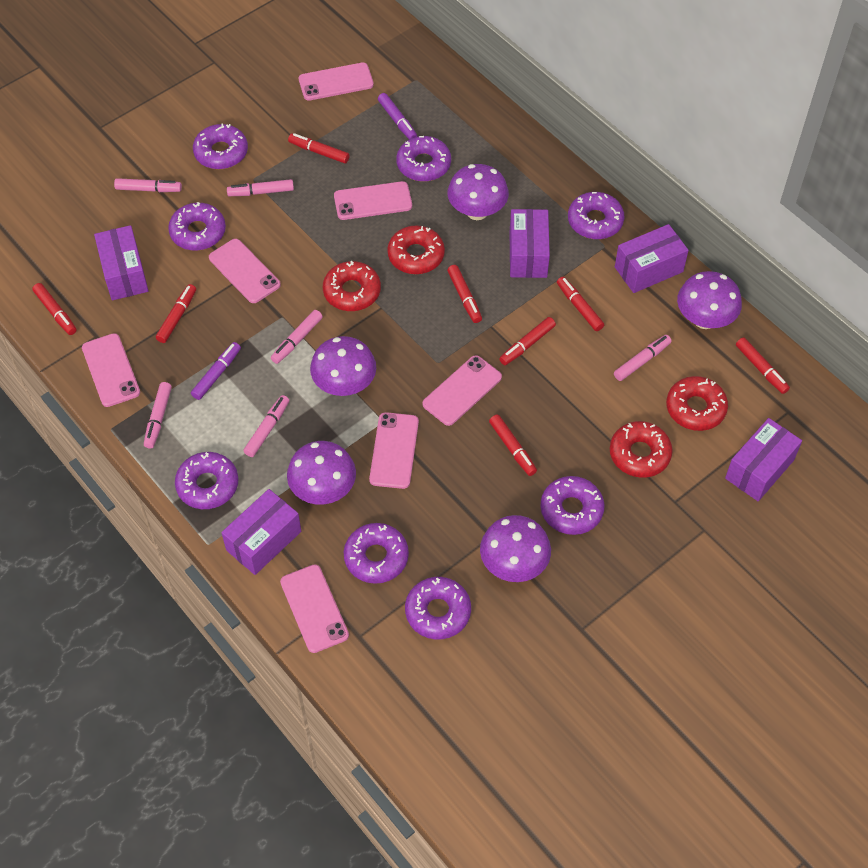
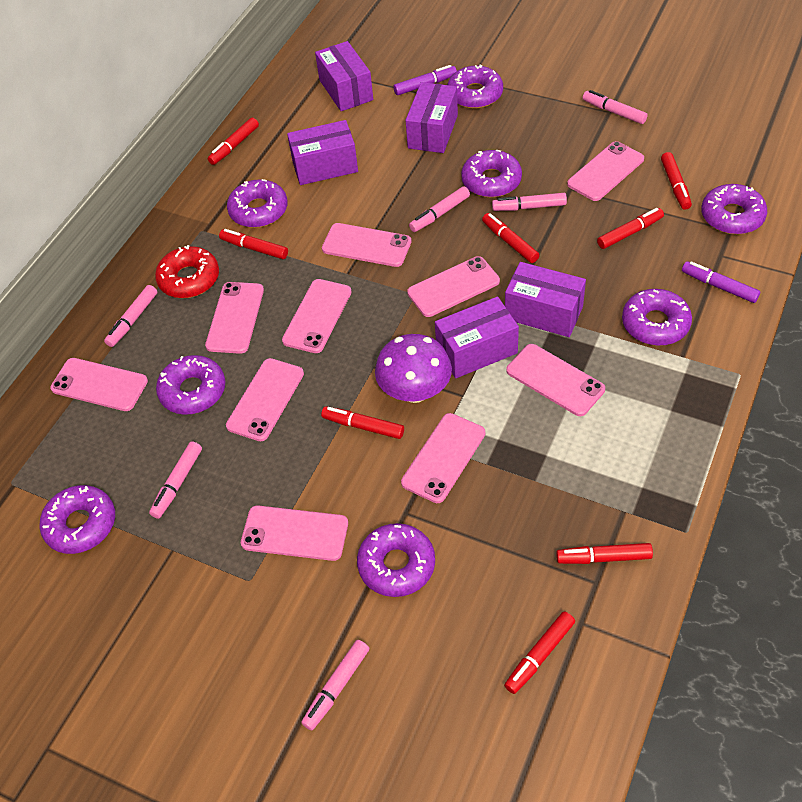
pink phone: [82,333,140,407] [209,239,281,303] [280,564,349,653] [299,62,374,101] [334,181,412,220] [369,412,419,489] [422,355,502,426] = 7 -> [50,358,148,411] [205,282,264,354] [226,358,304,441] [241,505,348,561] [282,279,352,353] [322,223,411,267] [401,413,485,503] [407,256,500,317] [506,344,605,416] [567,141,644,201] = 10
purple mushroom: [287,441,356,505] [310,336,376,396] [448,164,509,220] [480,515,551,582] [677,271,742,329] = 5 -> [375,334,452,403] = 1
red donut: [323,261,381,311] [387,225,445,274] [610,421,673,478] [666,376,728,431] = 4 -> [155,245,219,298] = 1

